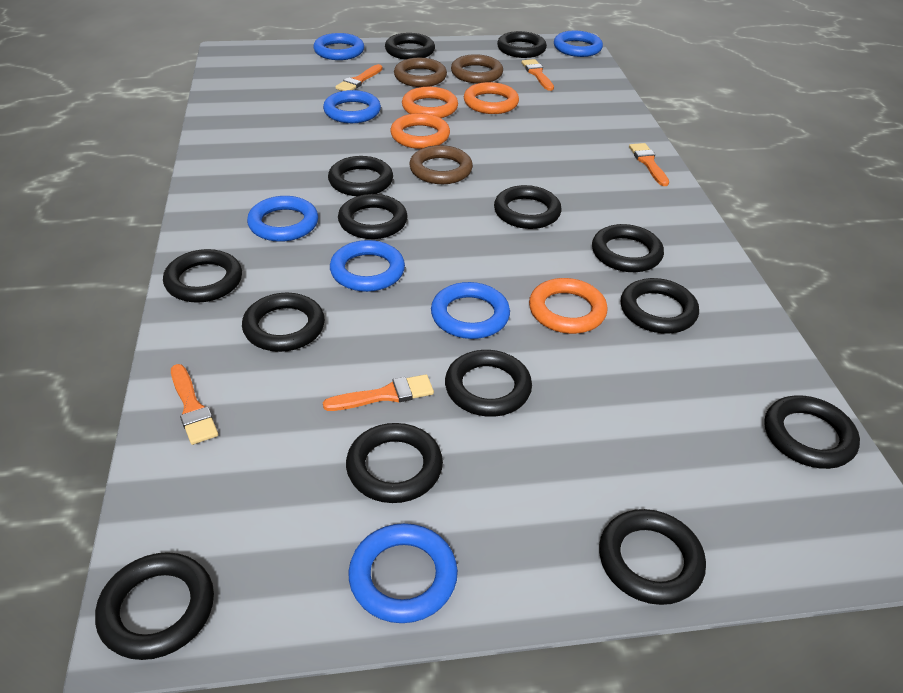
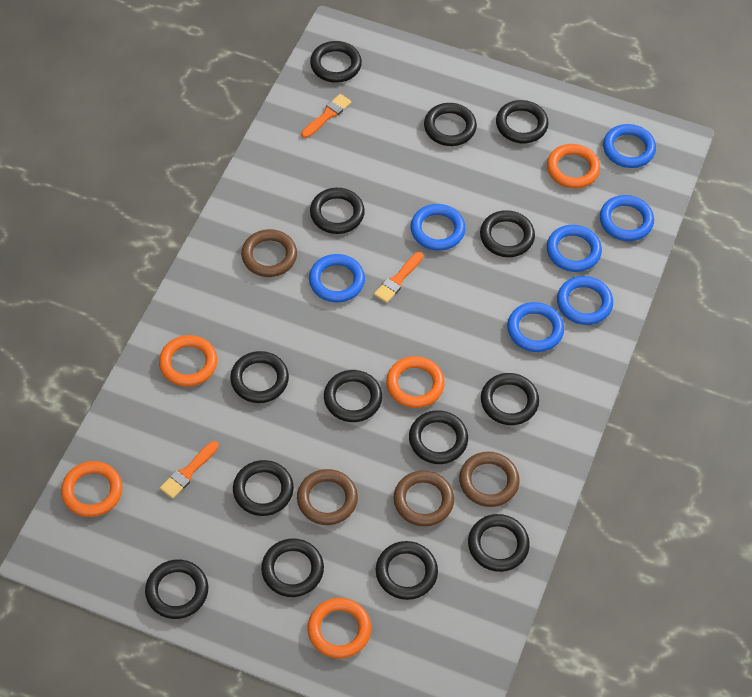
brown ring: [394,58,447,87] [409,145,473,184] [451,54,503,84] = 3 -> [241,229,297,277] [297,469,358,525] [393,470,454,527] [459,452,520,507] = 4
orange brush: [171,364,218,445] [323,374,434,411] [335,64,382,91] [521,59,554,91] [629,143,669,186] = 5 -> [160,441,219,499] [301,94,351,138] [374,252,423,303] = 3
orange ring: [390,113,450,149] [402,87,458,118] [464,82,519,114] [529,278,607,334] = 4 -> [61,461,123,517] [159,335,217,387] [307,598,371,659] [386,356,445,408] [547,144,600,188] = 5

